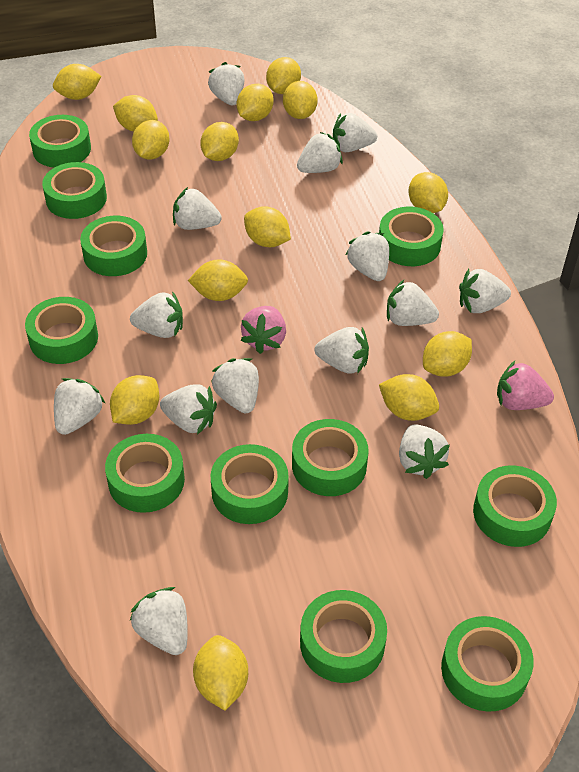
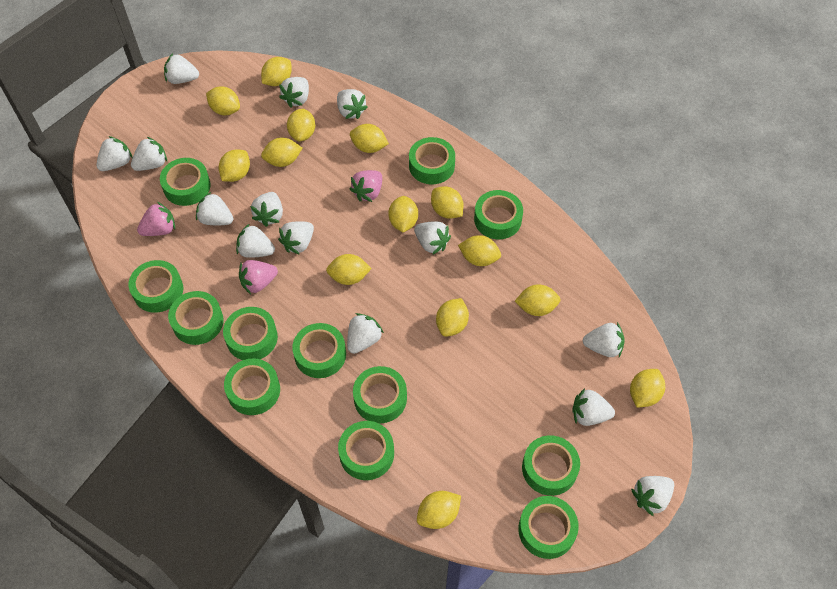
green tape: [25,297,98,364] [29,115,91,168] [42,162,107,219] [80,216,147,276] [105,434,185,513] [211,444,289,524] [292,419,369,496] [300,590,387,683] [379,207,444,266] [441,616,534,712] [473,465,557,547] = 11 -> [129,260,183,313] [160,158,211,206] [168,291,224,345] [223,307,278,360] [224,358,280,415] [292,323,346,378] [338,421,394,480] [353,366,407,423] [409,137,455,184] [474,190,523,239] [518,496,579,559] [522,435,580,496] = 12
pink strawberry: [241,306,286,354] [497,361,554,410] = 2 -> [137,202,175,236] [239,260,278,294] [350,170,382,202] = 3

